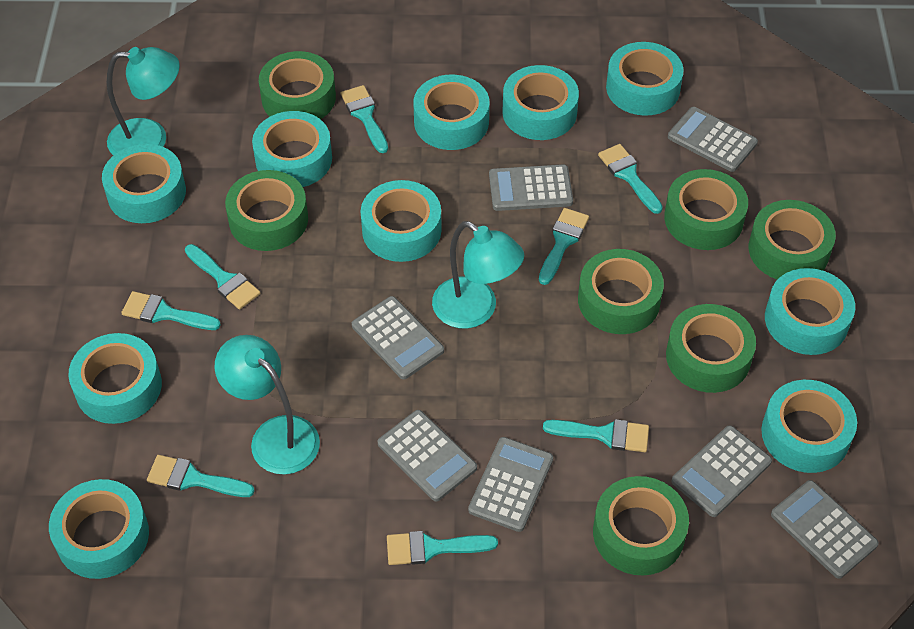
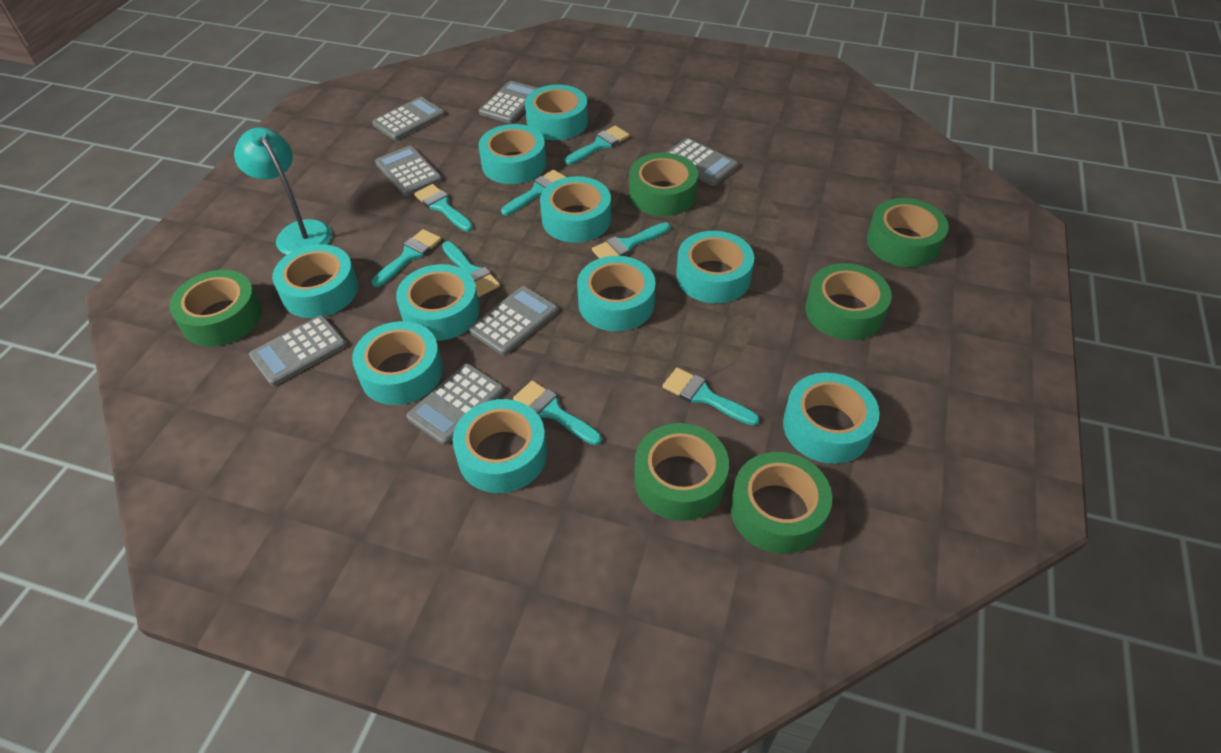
green tape: [225,170,308,251] [259,51,336,119] [578,249,664,334] [593,476,689,575] [664,169,748,250] [666,304,756,393] [748,200,836,280] = 7 -> [169,270,262,347] [629,153,698,216] [634,423,729,521] [730,452,832,554] [805,263,892,340] [867,198,949,267] = 6
turquoise lamp: [107,47,180,156] [214,335,320,475] [432,221,524,329] = 3 -> [234,127,332,255] = 1

